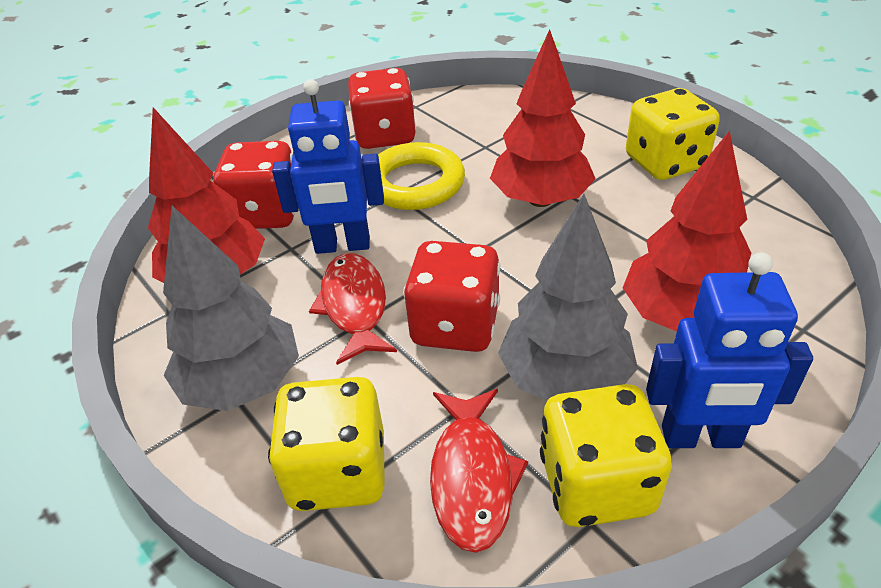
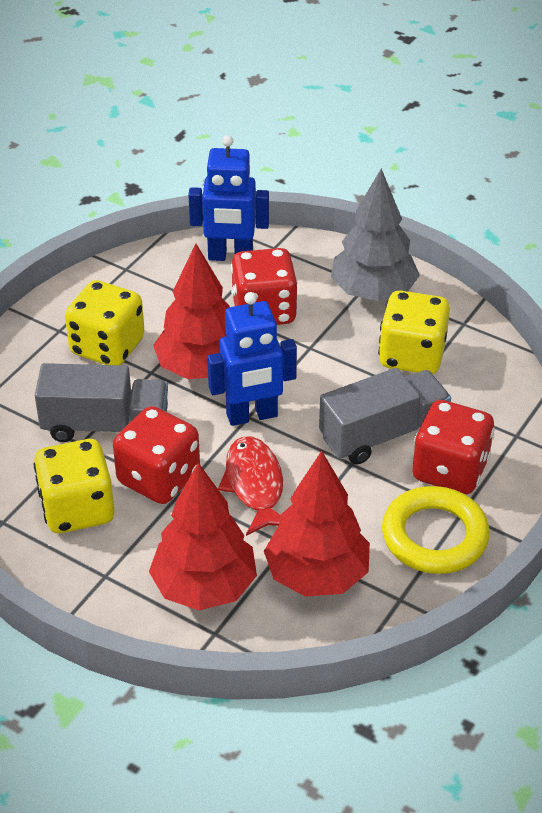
grey tree: [163,206,299,411] [498,194,638,401] = 2 -> [331,168,420,301] = 1
grey truck: none = 0 -> [35,363,168,442] [319,368,451,465] = 2
red fish: [309,253,397,365] [430,389,528,553] = 2 -> [218,436,283,536] = 1

